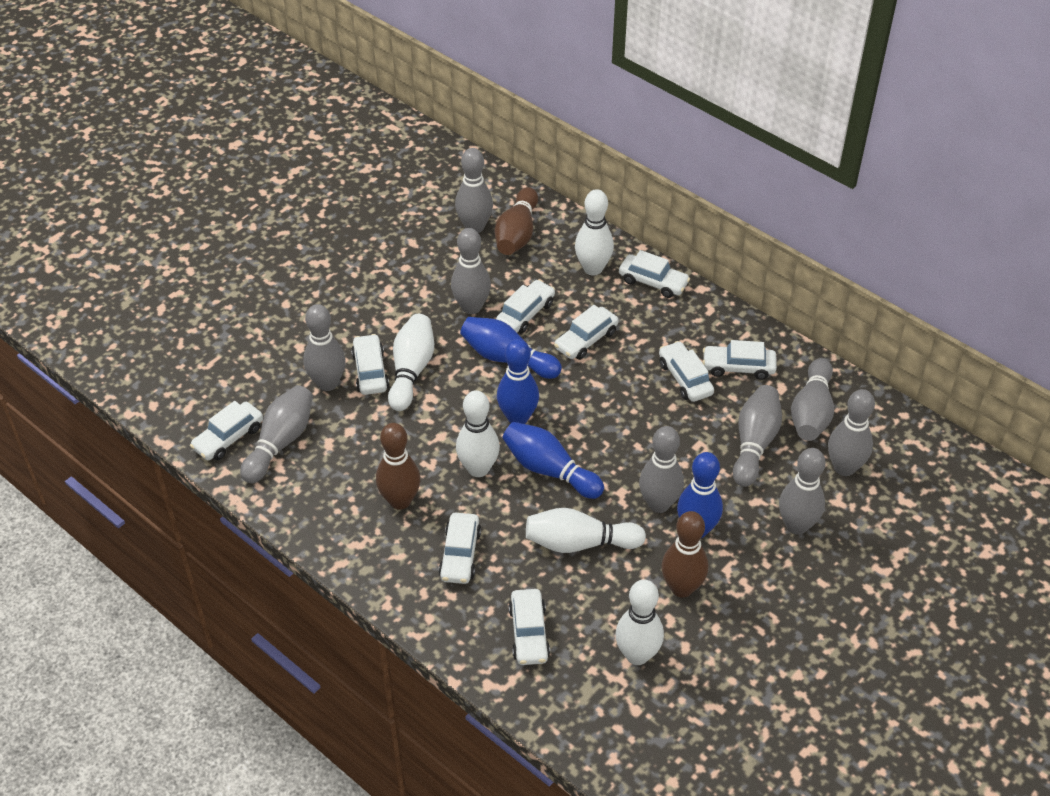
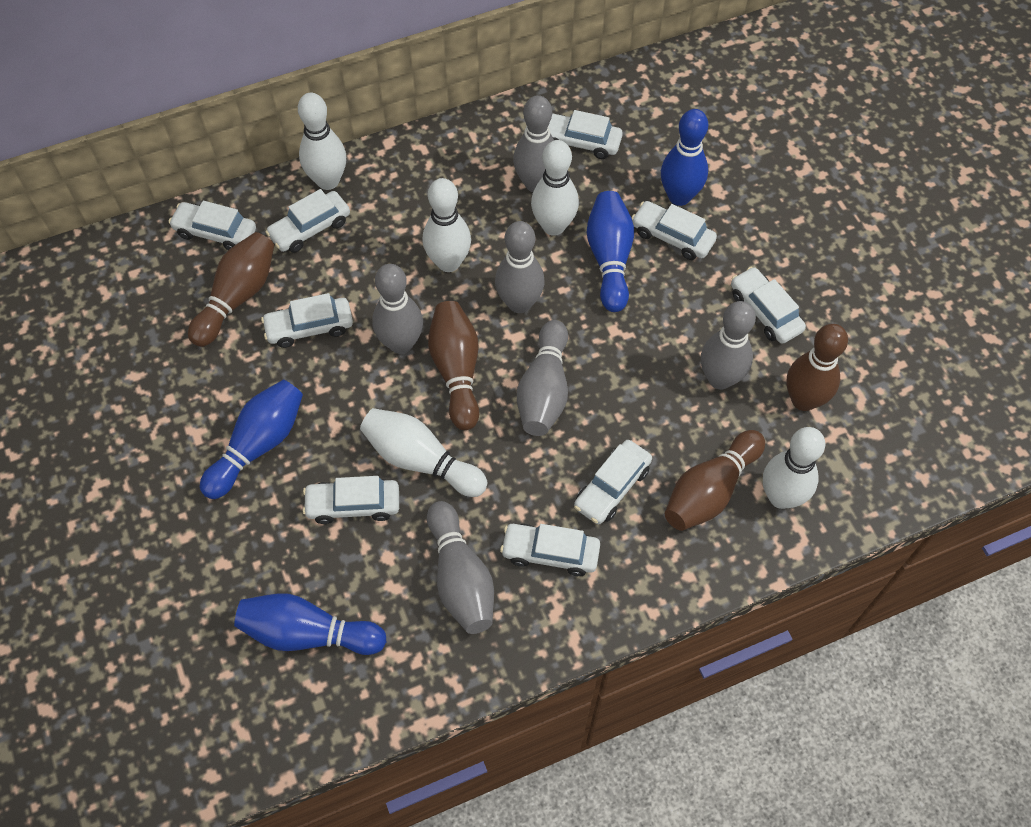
brown bowling pin: [376,423,420,510] [495,187,538,255] [661,511,708,598] = 3 -> [188,232,274,347] [428,301,479,430] [665,430,765,531] [787,324,848,411] = 4
grey bowling pin: [240,385,313,483] [303,304,346,391] [451,228,491,314] [455,148,493,233] [639,426,684,513] [733,385,782,487] [779,448,826,535] [791,358,834,441] [828,389,875,476] = 9 -> [372,264,423,354] [427,501,494,634] [495,221,544,313] [513,95,554,192] [517,320,568,436] [701,301,756,390] = 6

